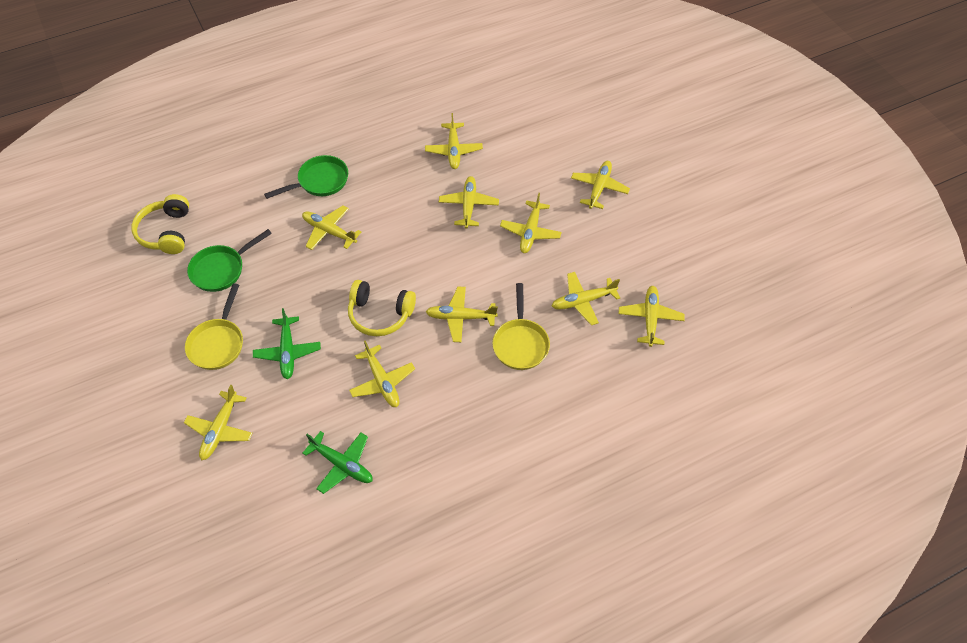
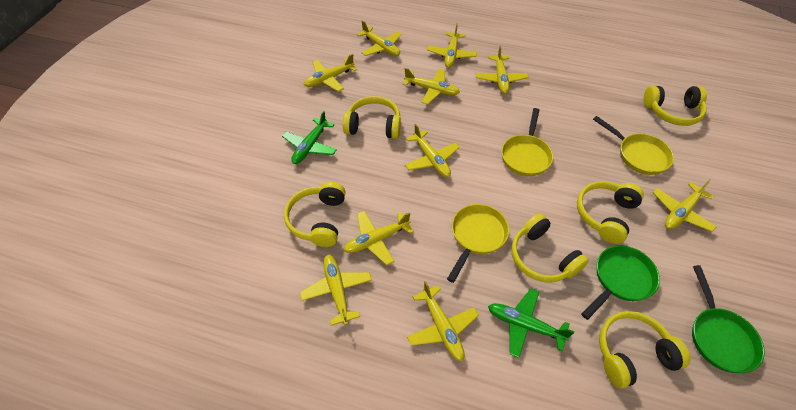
yellow headphones: [132,194,189,254] [348,280,416,336] = 2 -> [284,182,346,247] [343,96,401,139] [511,213,589,282] [577,181,644,244] [599,311,691,388] [643,86,707,126] = 6
yellow pan: [185,284,243,370] [492,283,550,370] = 2 -> [447,204,509,283] [501,108,553,176] [593,116,674,175] = 3

